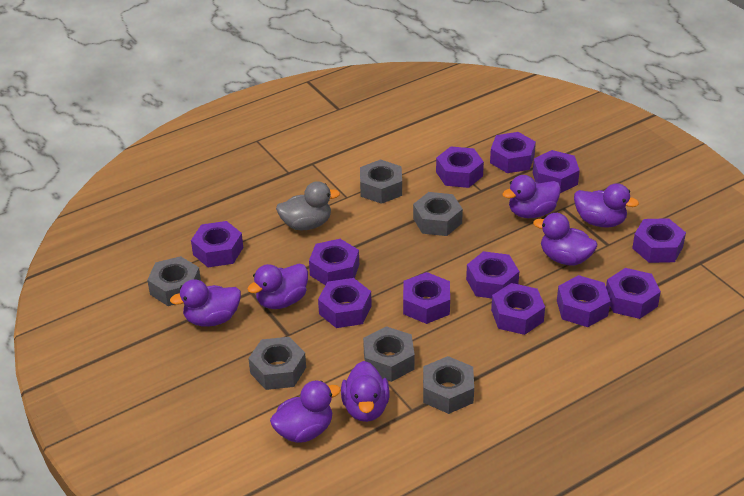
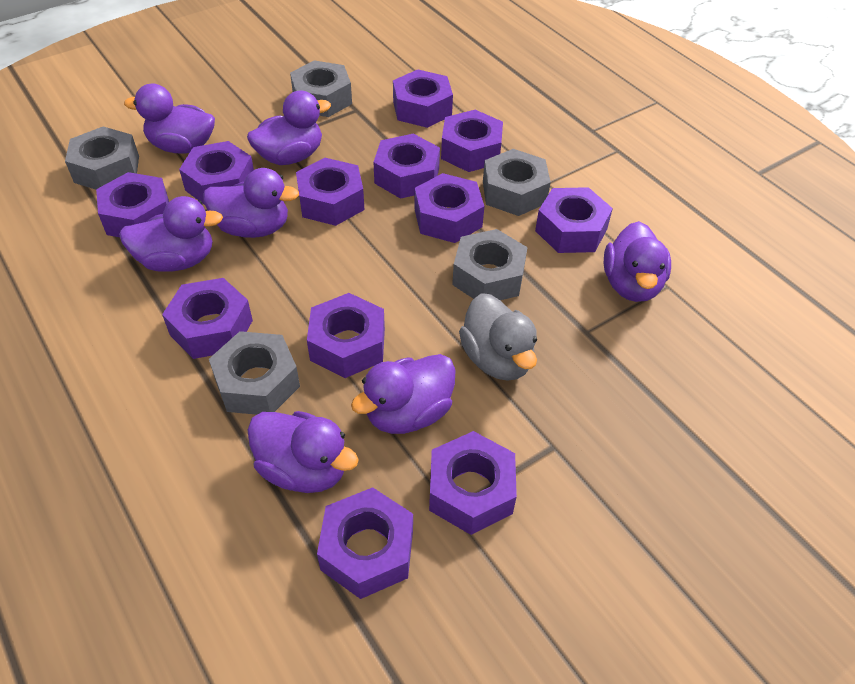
grey nut: [147,256,201,306] [248,337,306,390] [360,159,402,204] [363,326,415,382] [413,192,463,236] [423,356,474,414] = 6 -> [65,126,139,190] [209,331,300,415] [290,60,352,117] [452,229,528,300] [483,149,551,216] = 5

